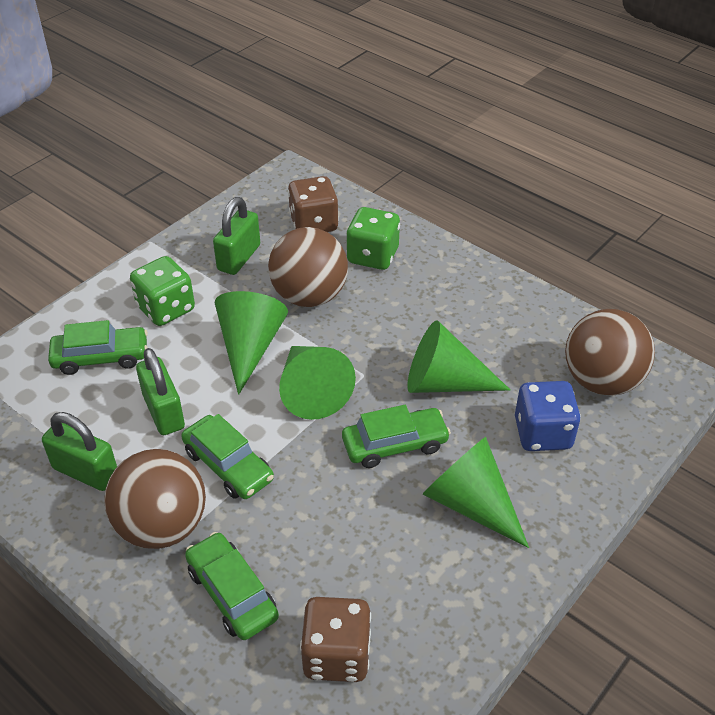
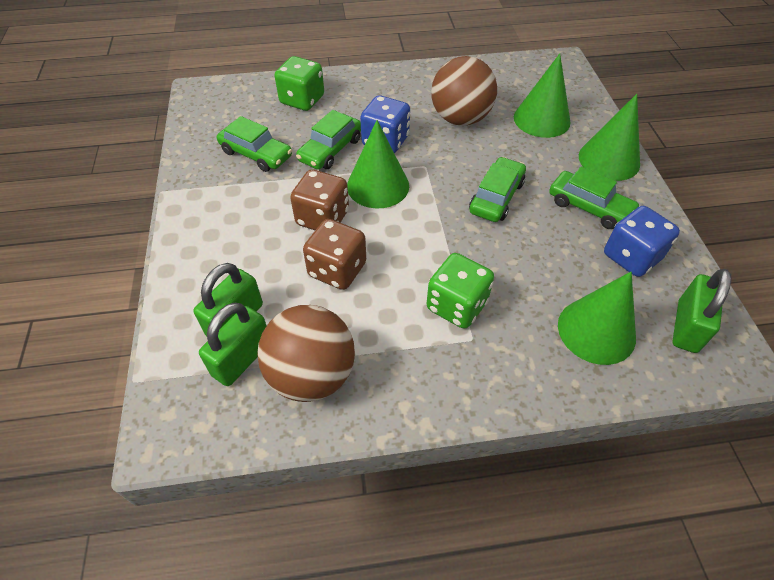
blue dice: [515,381,581,451] = 1 -> [360,95,410,153] [604,206,680,277] = 2
brown ball: [104,449,206,549] [268,227,348,307] [565,309,655,396] = 3 -> [257,305,355,402] [431,56,497,126] = 2

